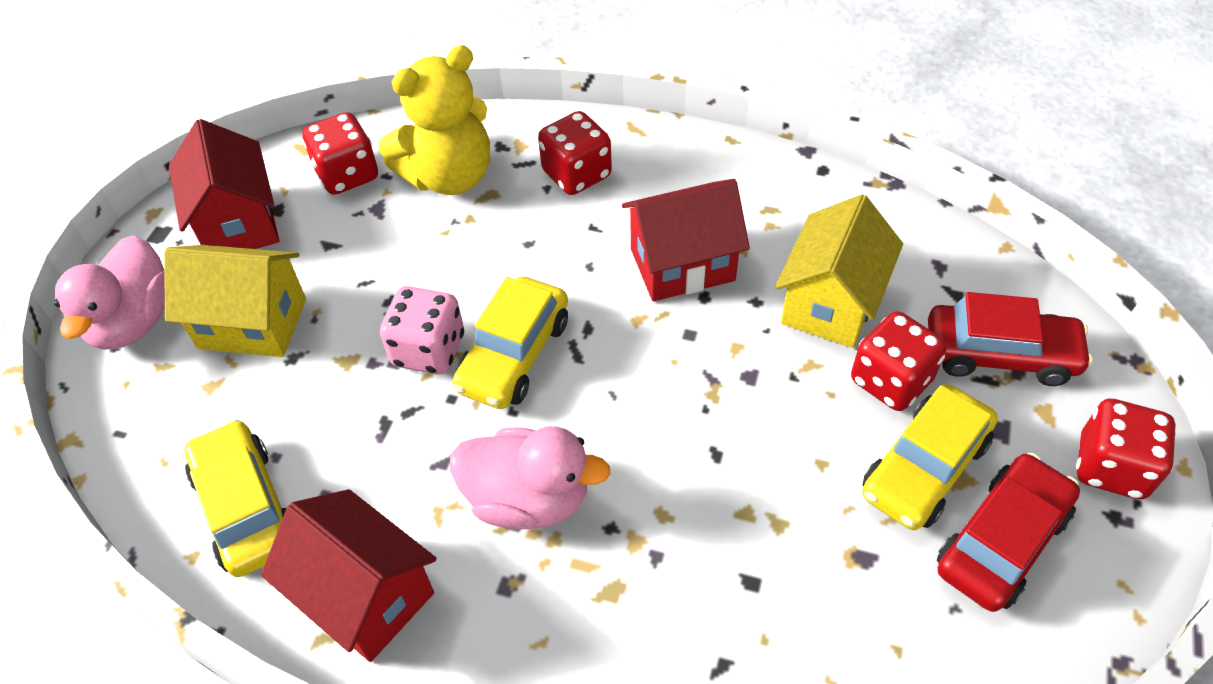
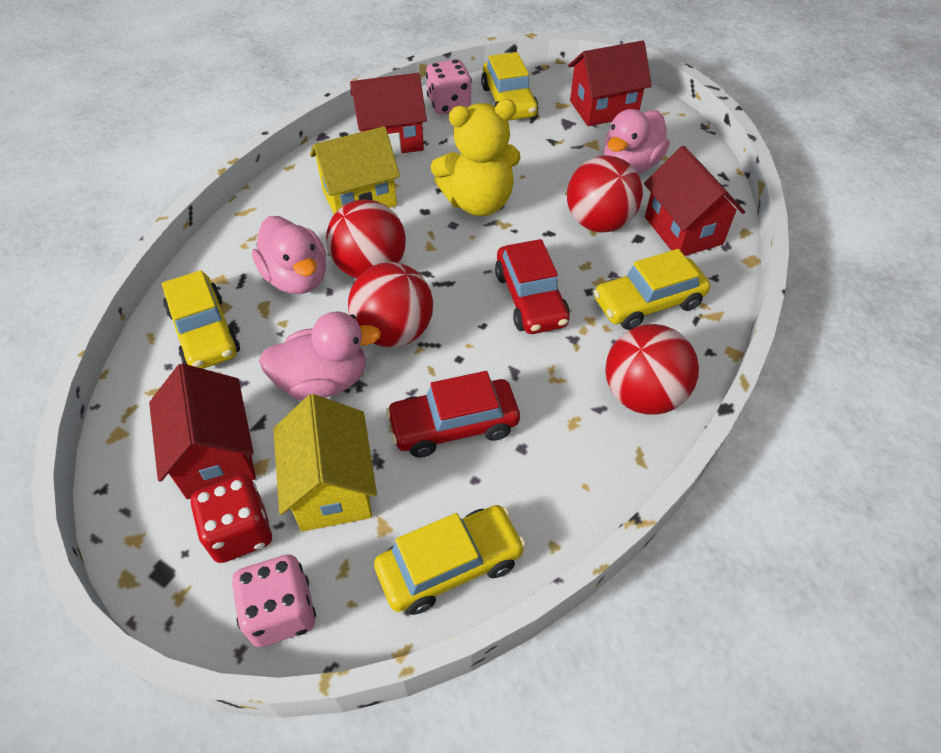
pink dice: [380,286,464,374] = 1 -> [232,555,316,647] [426,59,472,114] = 2
pink duck: [54,235,165,350] [450,426,611,530] = 2 -> [252,216,326,294] [259,312,381,400] [604,109,670,174] = 3
red ball: none = 0 -> [326,199,406,278] [348,262,433,347] [567,156,643,233] [605,324,699,415] = 4
red dice: [302,112,378,195] [538,111,612,195] [851,311,947,411] [1076,399,1176,499] = 4 -> [191,475,273,563] = 1
red house: [169,119,279,249] [261,489,437,662] [622,179,750,301] = 3 -> [149,363,256,499] [350,73,427,155] [568,41,652,126] [644,146,745,256] = 4
yellow car: [184,419,286,577] [453,276,568,409] [862,384,998,530] = 3 -> [162,270,240,369] [374,505,526,615] [481,52,538,121] [593,249,710,330] = 4

